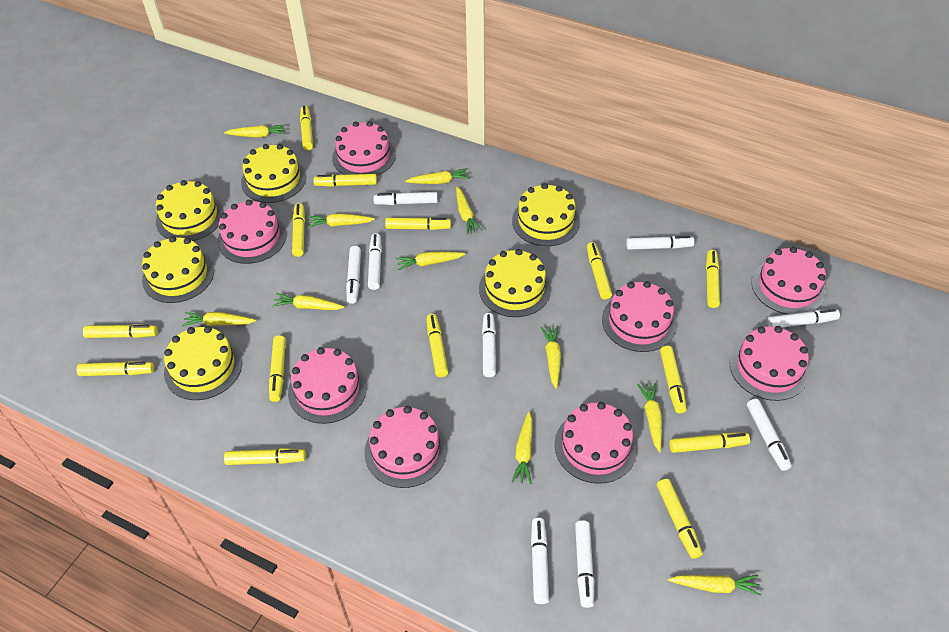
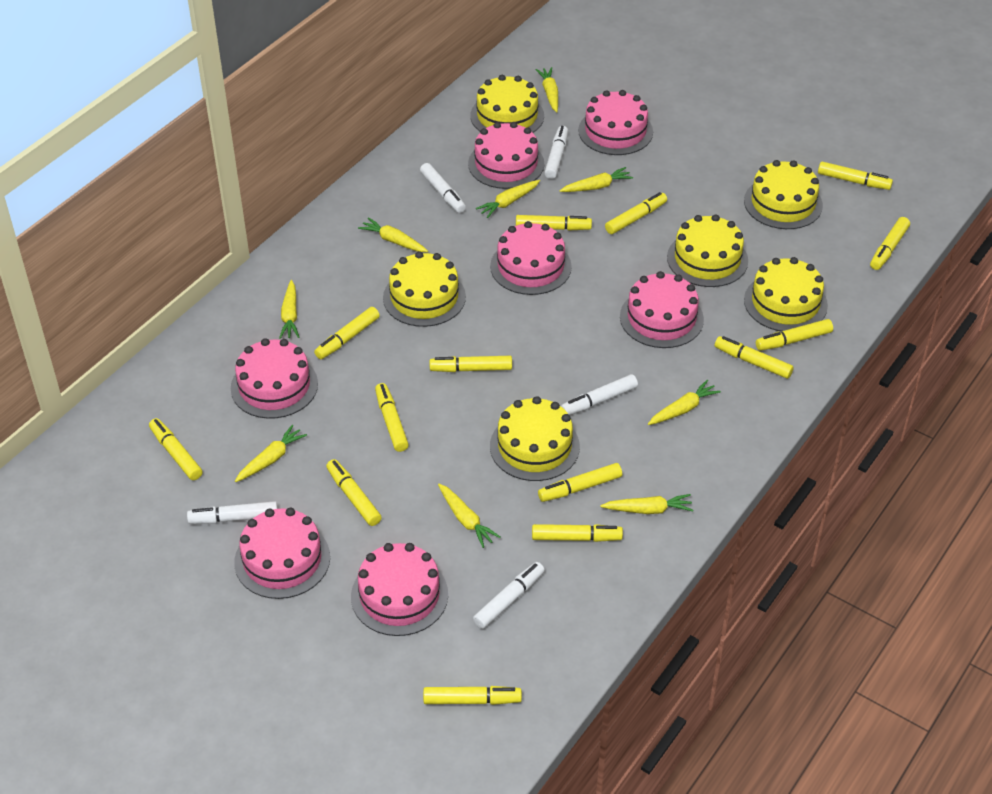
pink cake: [217,200,287,264] [288,347,367,424] [332,121,396,176] [364,406,447,488] [554,402,637,484] [602,281,677,352] [729,326,809,401] [751,247,826,314] = 8 -> [231,338,318,419] [234,508,330,599] [351,543,448,636] [468,122,544,189] [490,221,572,295] [578,90,653,155] [620,271,704,348] = 7
white marker: [346,246,361,304] [368,233,382,290] [373,192,438,205] [482,313,496,377] [531,518,549,604] [575,521,594,608] [626,236,694,250] [747,399,792,471] [767,309,840,328] = 9 -> [187,501,278,524] [420,163,466,213] [473,562,545,629] [544,126,568,179] [561,374,638,415] = 5
yellow carrot: [182,312,256,326] [224,124,286,137] [272,293,344,310] [308,213,375,228] [395,252,465,270] [405,168,470,184] [456,187,483,234] [511,412,532,484] [541,326,561,389] [637,383,662,452] [668,575,761,596] = 11 -> [235,425,307,482] [279,280,299,339] [358,217,428,252] [438,484,501,548] [476,180,540,218] [536,67,558,112] [560,167,633,192] [600,494,693,514] [648,380,721,425] = 9

